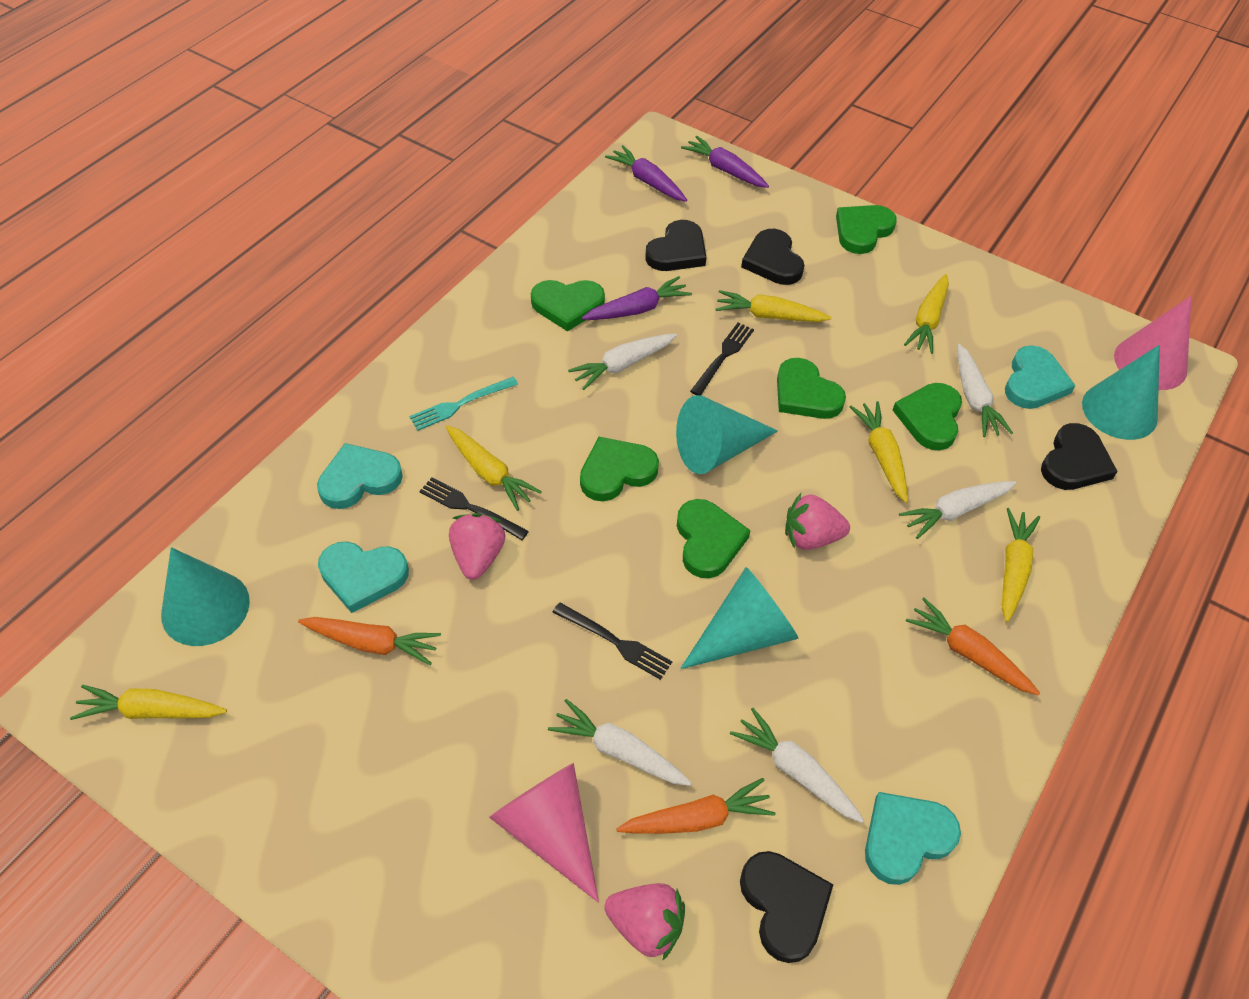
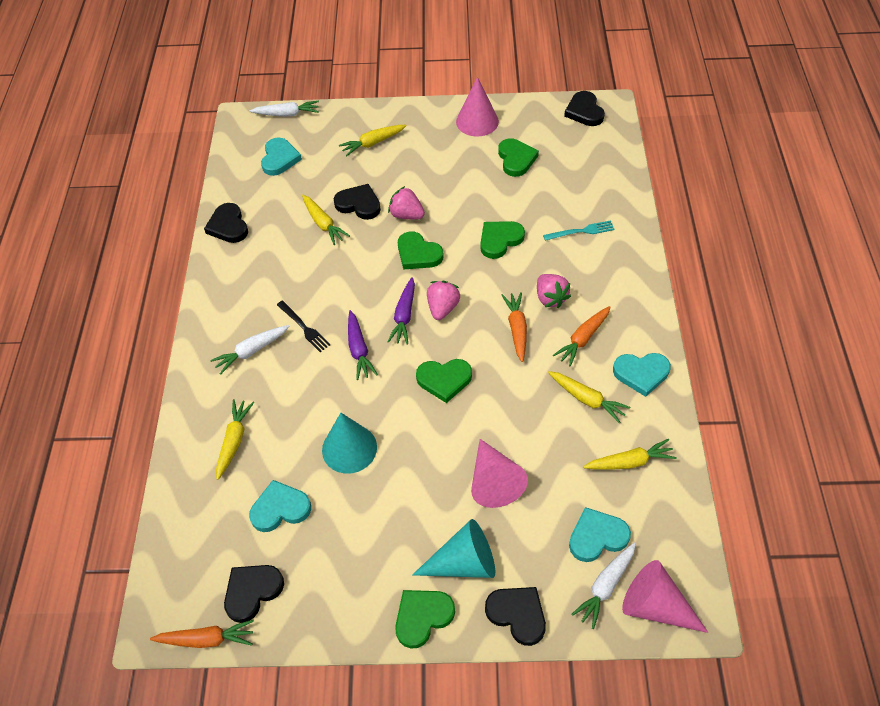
black fork: [419,477,529,540] [553,602,673,680] [690,323,754,396] = 3 -> [277,301,330,352] = 1
black heart: [645,220,706,271] [740,851,833,963] [741,229,805,285] [1041,423,1118,490] = 4 -> [204,203,248,243] [224,565,284,623] [334,184,381,220] [485,587,546,646] [564,91,605,126] = 5
green heart: [531,280,605,332] [580,437,659,501] [677,499,751,578] [777,358,846,419] [836,205,897,254] [893,383,962,451] = 6 -> [395,590,455,649] [398,232,444,270] [416,359,472,403] [480,221,525,259] [498,138,539,177] = 5
pink cone: [489,763,599,902] [1114,296,1191,390] = 2 -> [456,77,499,136] [471,439,528,508] [622,560,709,633] = 3
purple carrot: [582,276,692,320] [605,145,687,202] [681,136,769,188] = 3 -> [348,310,378,380] [387,277,415,344] = 2
turquoise cone: [161,547,250,646] [676,395,778,474] [680,567,799,669] [1082,345,1160,440] = 4 -> [322,413,377,474] [412,519,495,578] = 2
white carrot: [548,699,692,786] [568,334,677,390] [730,708,864,823] [899,481,1016,539] [957,344,1013,437] = 5 -> [210,325,289,375] [250,101,319,117] [572,543,636,629] = 3
yellow carrot: [70,685,227,720] [446,425,542,511] [715,290,832,322] [850,401,908,503] [904,274,949,354] [1002,508,1040,622] = 6 -> [216,399,254,480] [302,195,350,245] [339,125,407,156] [548,371,630,423] [583,439,677,470] = 5

